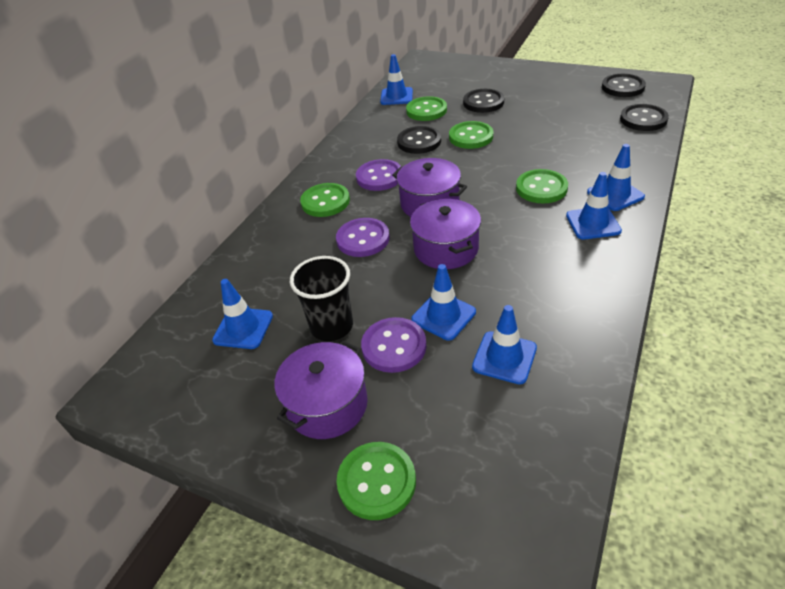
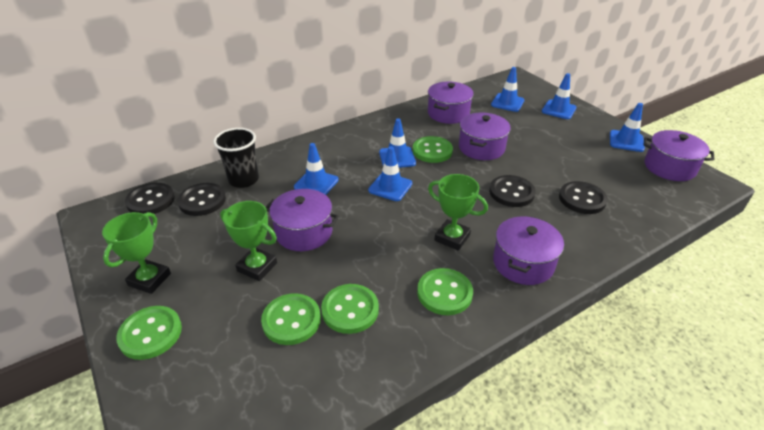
green trophy: none = 0 -> [102,212,171,294] [220,201,277,281] [428,174,488,251] = 3
purple button: [336,218,390,257] [356,159,401,191] [361,317,426,373] = 3 -> none = 0
purple pot: [274,341,368,439] [392,158,467,217] [410,199,481,269] = 3 -> [266,189,339,251] [428,82,474,124] [459,113,511,160] [493,217,564,285] [644,130,715,181] = 5

